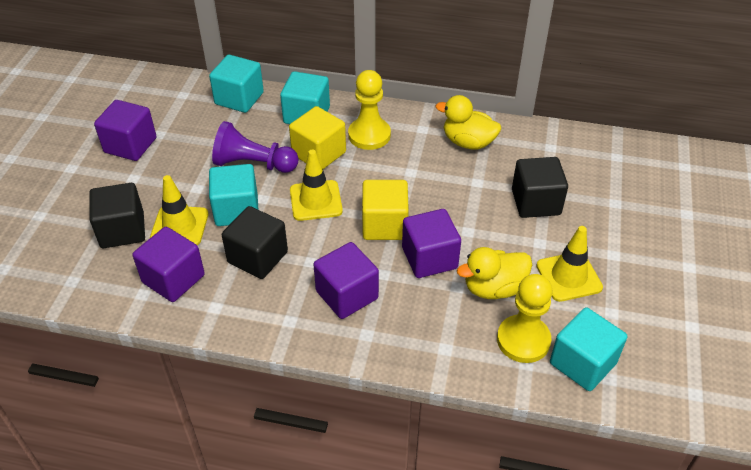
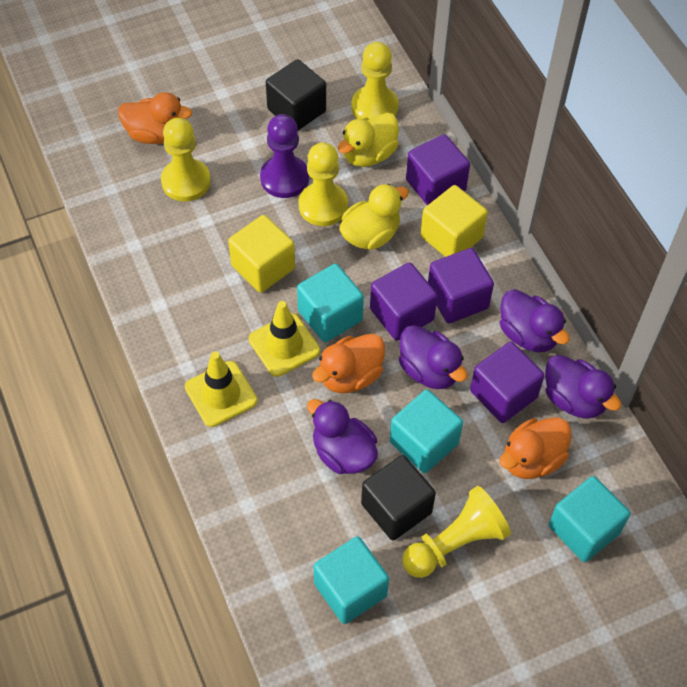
black cube: [89,183,145,248] [222,206,288,279] [512,157,568,218] = 3 -> [266,59,326,131] [361,455,436,540] = 2
orange duck: none = 0 -> [118,92,192,144] [312,334,385,393] [499,418,571,479] = 3
purple duck: none = 0 -> [307,399,378,474] [399,325,468,389] [500,289,570,352] [545,355,621,419] = 4
yellow pawn: [348,70,391,150] [497,274,553,363] = 2 -> [161,118,211,202] [298,143,348,226] [351,42,399,119] [402,486,511,578] = 4
yellow traffic cone: [150,175,209,245] [290,149,343,221] [536,226,603,302] = 3 -> [185,351,258,427] [249,301,320,377] = 2

